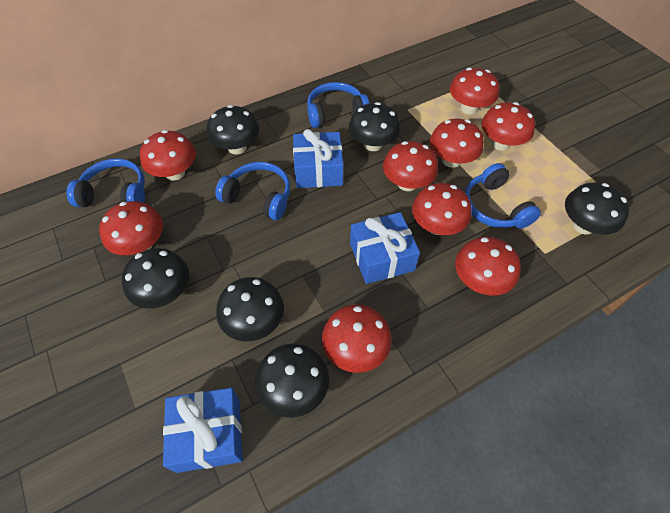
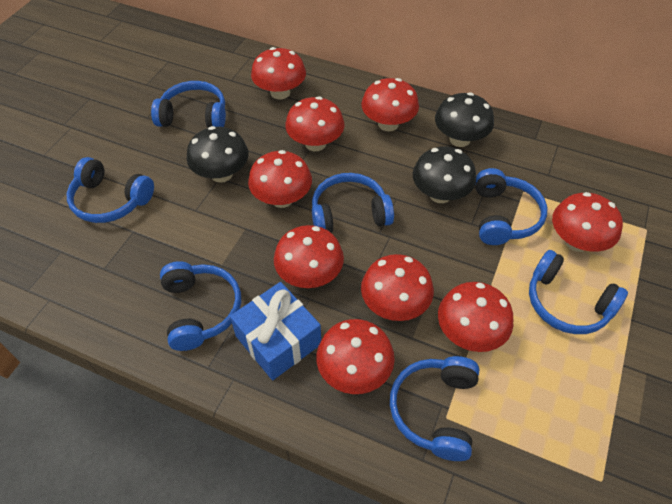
black mushroom: [122,248,189,309] [207,105,259,154] [216,277,284,341] [256,344,329,418] [349,102,401,151] [565,182,629,235] = 6 -> [187,126,249,183] [413,147,476,203] [435,92,494,147] = 3
blue gift: [163,388,243,473] [293,129,343,188] [350,212,420,284] = 3 -> [230,282,321,380] = 1
blue headphones: [67,158,145,207] [215,162,290,220] [307,82,369,128] [465,163,541,229] = 4 -> [67,157,154,223] [151,81,226,128] [160,261,241,351] [312,173,394,233] [390,356,479,461] [476,168,547,245] [529,250,628,334] = 7

